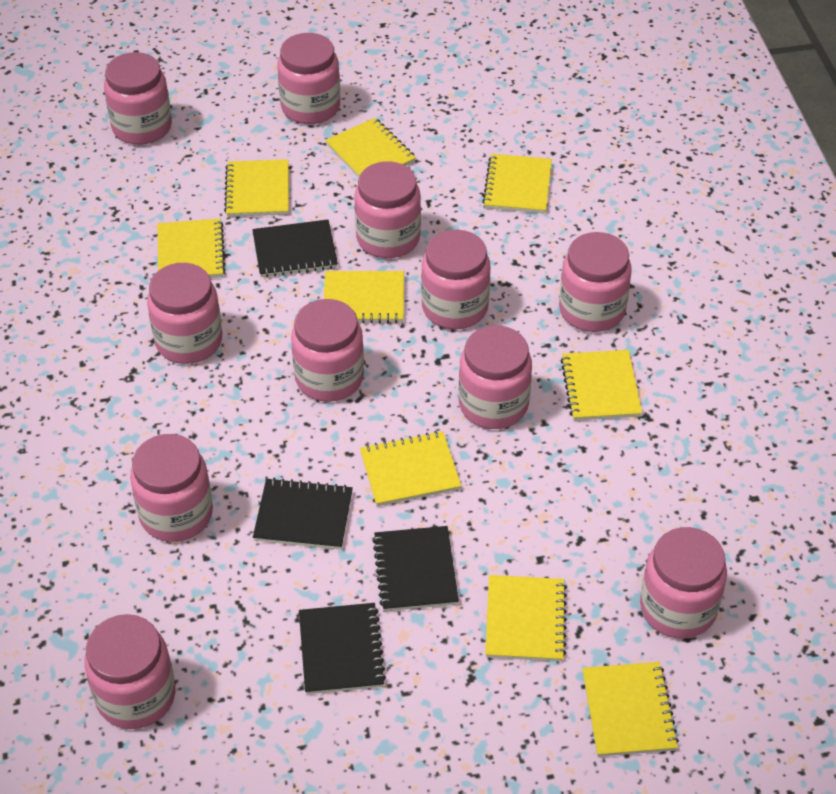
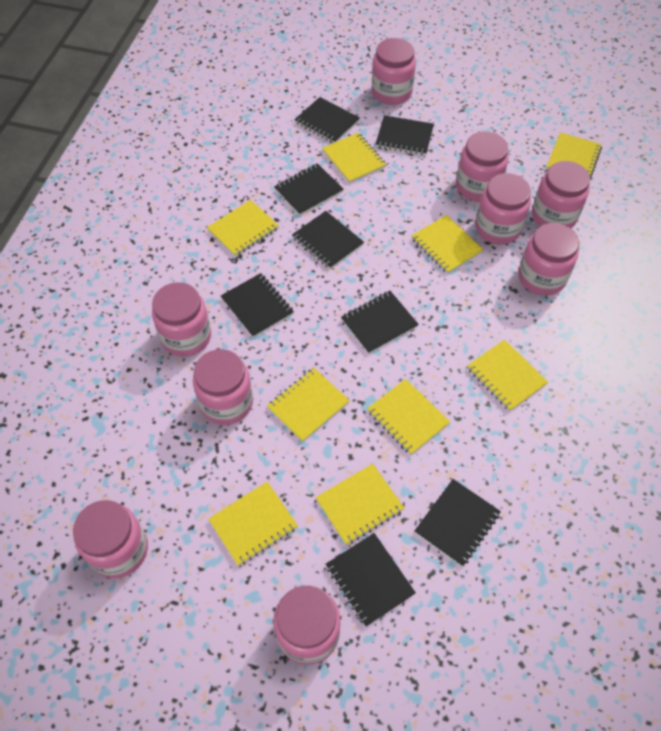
black notebook: [252,219,338,278] [253,478,353,550] [299,603,386,694] [372,526,459,611] = 4 -> [221,273,294,338] [274,163,344,216] [292,211,364,269] [294,97,360,143] [326,533,416,627] [341,291,419,354] [376,115,434,155] [415,479,501,567] = 8
pink jar: [84,614,176,729] [104,52,172,145] [130,434,213,542] [147,263,222,364] [277,33,340,124] [291,299,364,402] [354,161,421,258] [421,230,490,329] [459,325,532,429] [559,232,632,332] [640,527,727,639] = 11 -> [73,500,148,578] [152,282,211,357] [193,349,253,425] [273,586,341,665] [372,38,416,105] [456,131,508,202] [475,173,531,245] [518,223,579,296] [532,161,590,228] = 9

